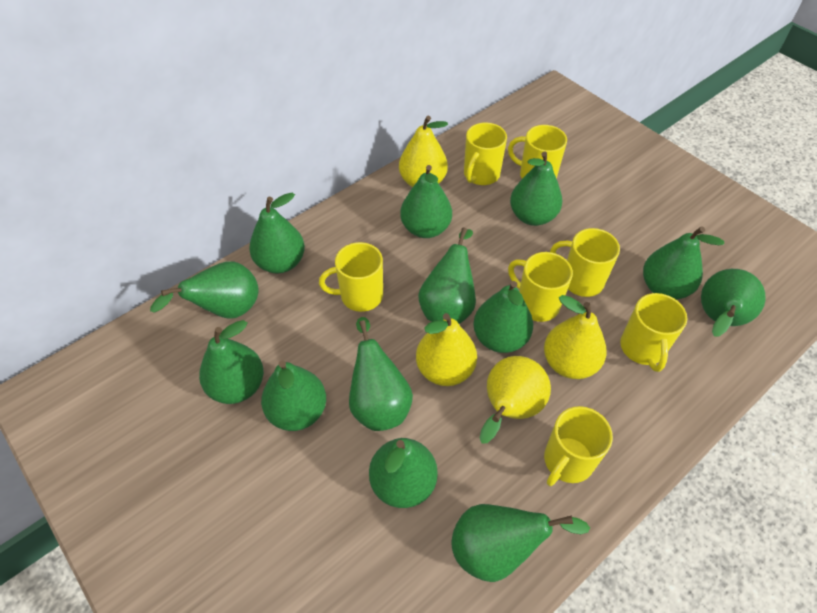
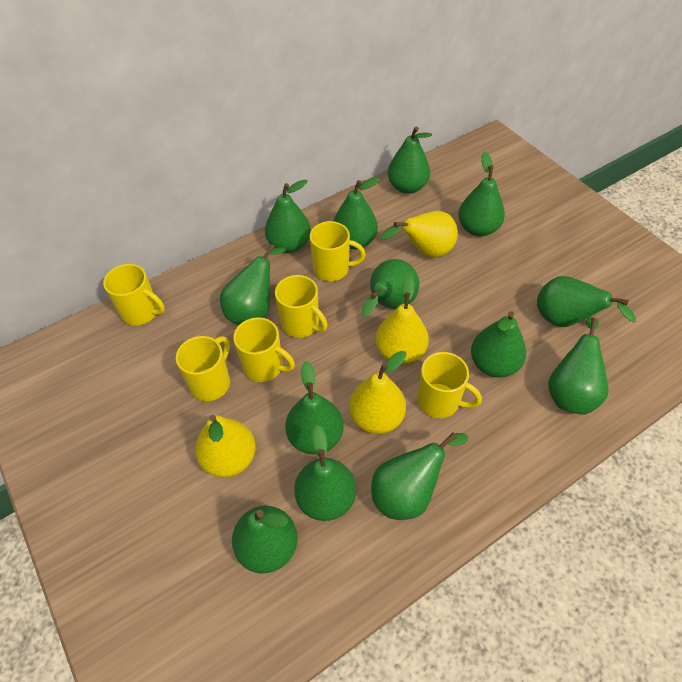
yellow mug: [319,242,383,312] [464,123,507,185] [508,125,567,179] [508,252,573,322] [544,406,613,486] [550,228,620,297] [620,293,687,372] = 7 -> [103,264,165,326] [176,336,230,401] [233,317,295,382] [275,275,328,338] [310,221,366,281] [417,352,482,418] = 6

